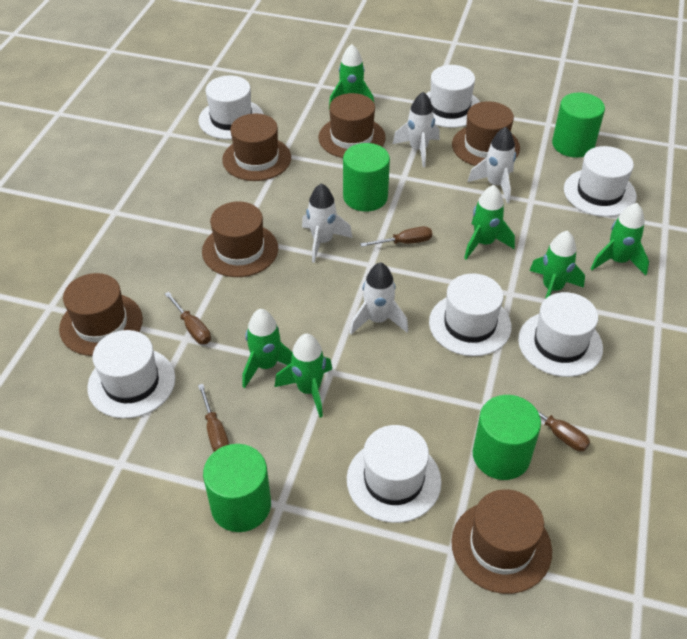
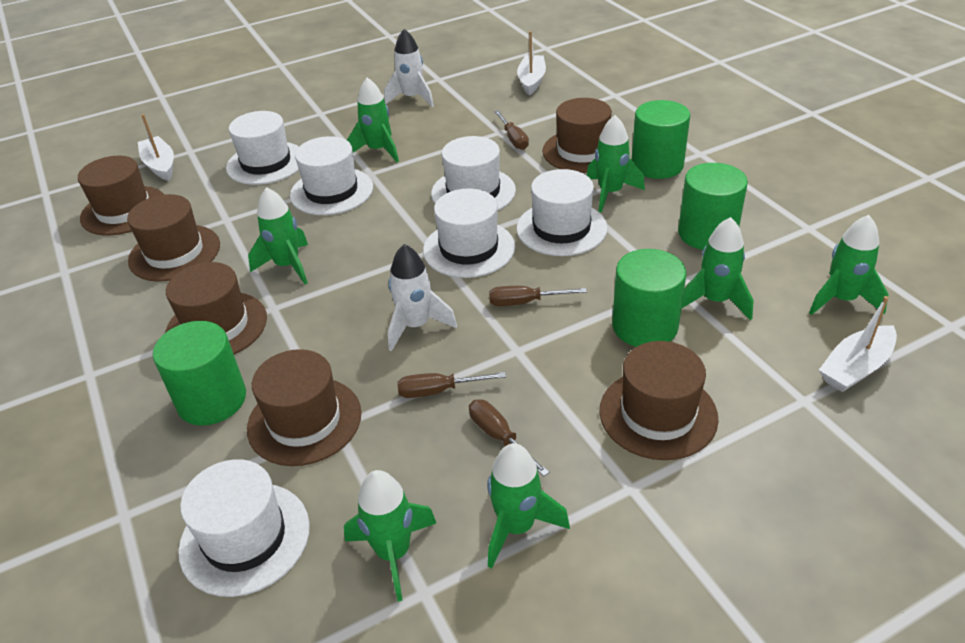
green rocket: [242,309,292,388] [275,334,332,418] [329,44,374,106] [464,185,515,259] [529,231,585,299] [591,203,649,276] = 6 -> [248,187,308,284] [344,470,436,602] [347,78,399,162] [487,443,570,569] [587,115,645,213] [681,217,754,320] [809,215,889,315] = 7
white boat: none = 0 -> [138,114,174,181] [517,31,546,95] [819,296,897,392] = 3
white hat: [87,330,175,418] [198,76,264,140] [347,425,441,523] [426,65,480,128] [429,273,511,356] [518,292,603,377] [564,146,637,217] = 7 -> [179,459,310,597] [226,111,299,185] [290,136,373,215] [423,188,515,278] [431,136,516,210] [516,169,607,256] = 6
white rocket: [302,183,352,263] [350,262,408,335] [393,92,440,167] [468,127,516,203] = 4 -> [384,29,434,107] [388,244,457,351] = 2

